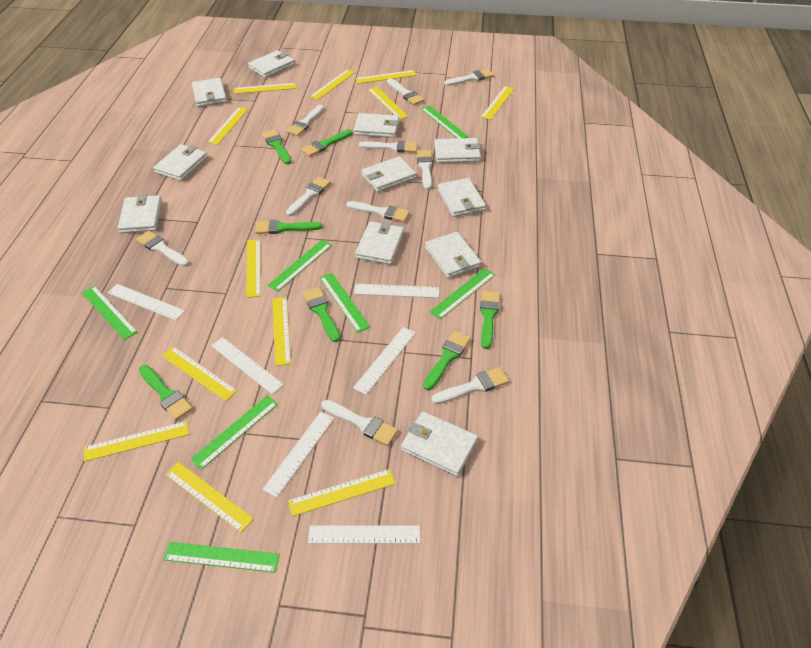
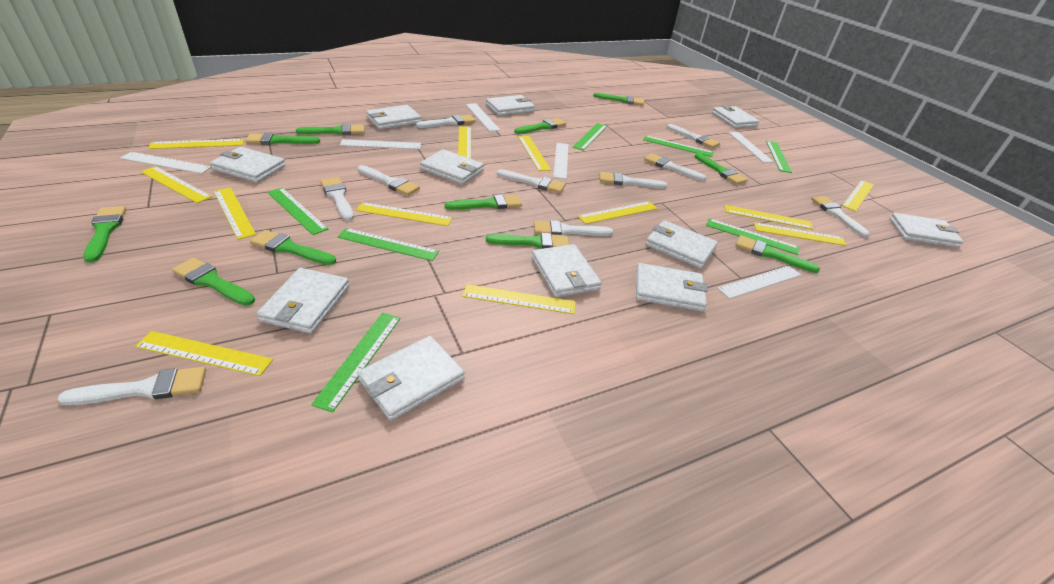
green brush: [139,365,193,420] [255,220,322,234] [262,129,291,164] [301,129,352,157] [303,287,340,342] [423,331,471,390] [480,291,500,349] = 7 -> [83,206,126,263] [172,258,255,306] [245,133,320,145] [250,230,336,265] [296,124,365,135] [445,194,522,210] [486,233,569,249] [514,118,566,134] [593,93,644,105] [695,153,748,185] [735,235,820,273] = 11

